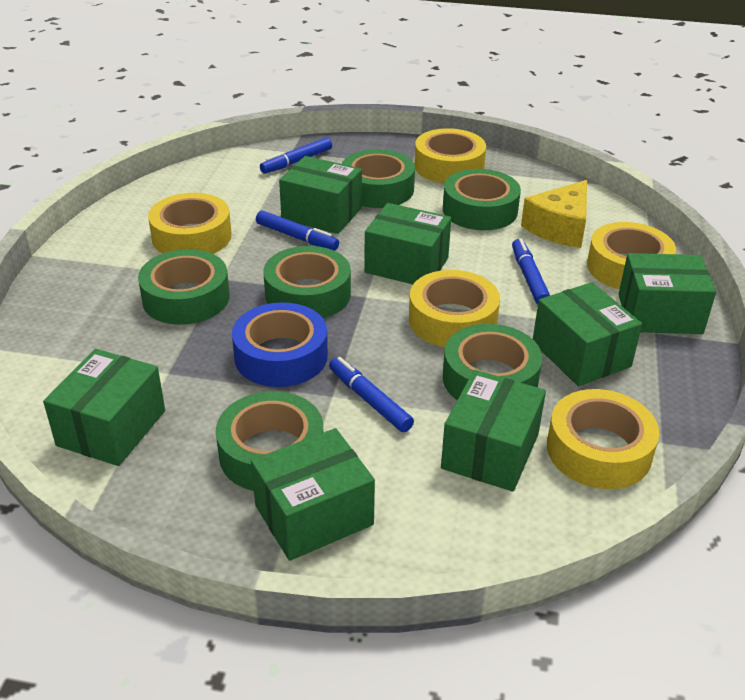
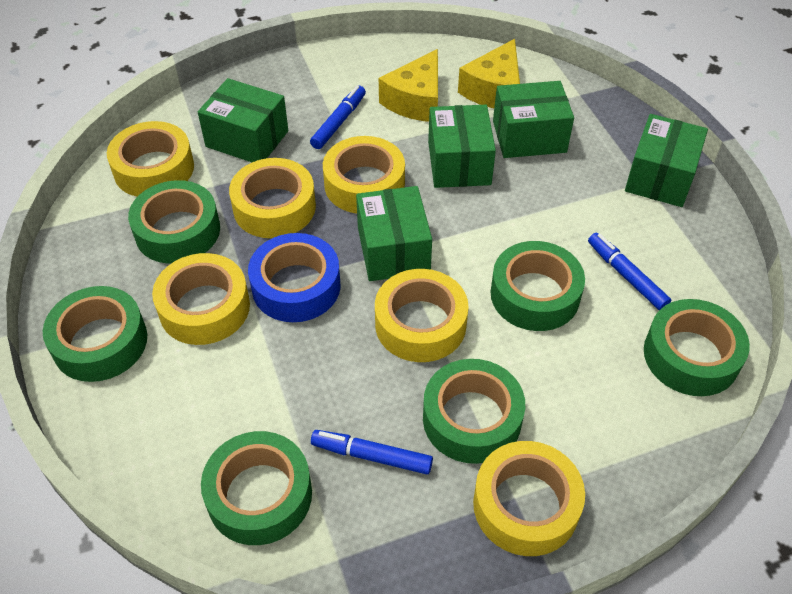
blue marker: [256,211,339,251] [260,137,332,174] [329,357,414,432] [512,238,550,304] = 4 -> [310,86,366,149] [311,430,433,474] [588,233,671,310] = 3
green box: [43,349,165,466] [251,428,375,561] [279,156,362,234] [364,203,451,284] [441,370,546,492] [533,282,642,386] [618,253,716,334] = 7 -> [198,78,288,162] [356,186,432,281] [428,105,496,188] [493,81,574,158] [625,114,708,207] = 5
yellow cheese: [521,180,587,248] = 1 -> [379,49,438,122] [458,39,520,108] = 2
yellow tape: [148,193,232,254] [409,270,500,347] [414,128,486,183] [547,389,659,489] [587,222,676,289] = 5 -> [107,121,194,197] [152,253,250,345] [229,158,316,238] [323,136,405,214] [375,269,469,362] [473,441,585,556] = 6

